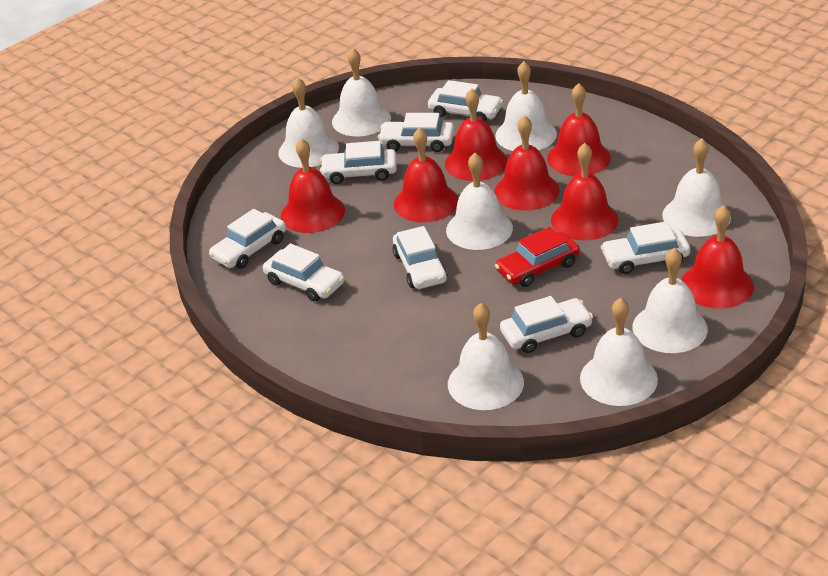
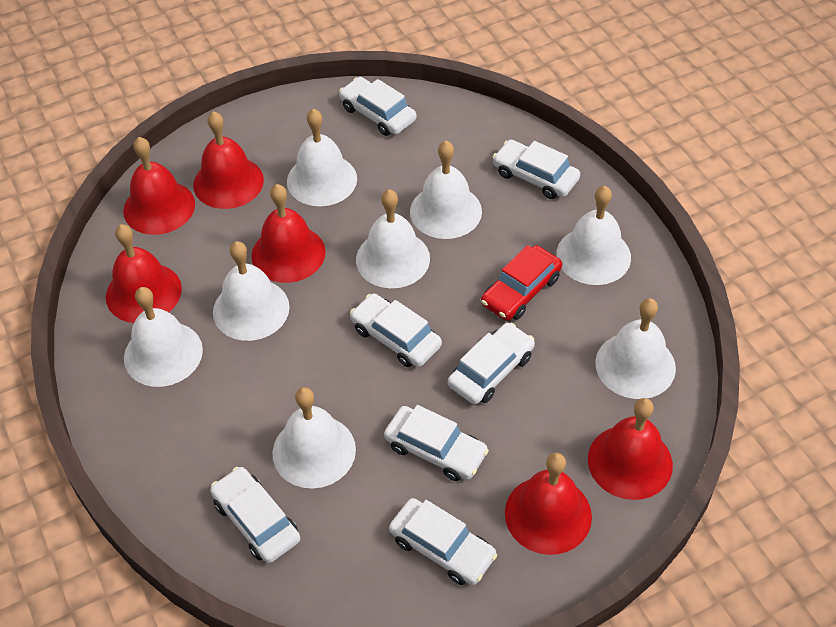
red bell: [281,138,345,233] [394,127,458,222] [445,88,507,181] [494,115,559,211] [547,83,611,176] [551,143,619,241] [681,205,754,309] = 7 -> [106,224,182,323] [123,137,195,235] [193,111,264,209] [252,184,326,283] [505,453,592,555] [588,398,673,500] = 6
white car: [209,209,286,269] [263,243,344,302] [320,141,397,184] [378,113,454,152] [392,226,447,289] [428,80,503,122] [500,296,593,353] [601,221,690,274] = 8 -> [210,467,300,563] [339,77,416,136] [350,293,442,367] [384,405,489,481] [389,498,497,585] [448,323,535,404] [493,140,580,199] = 7

